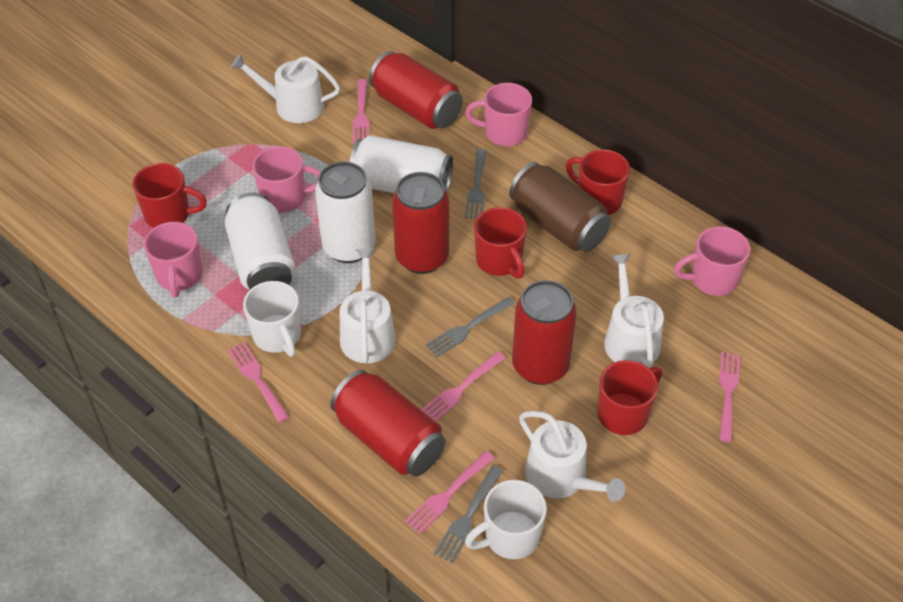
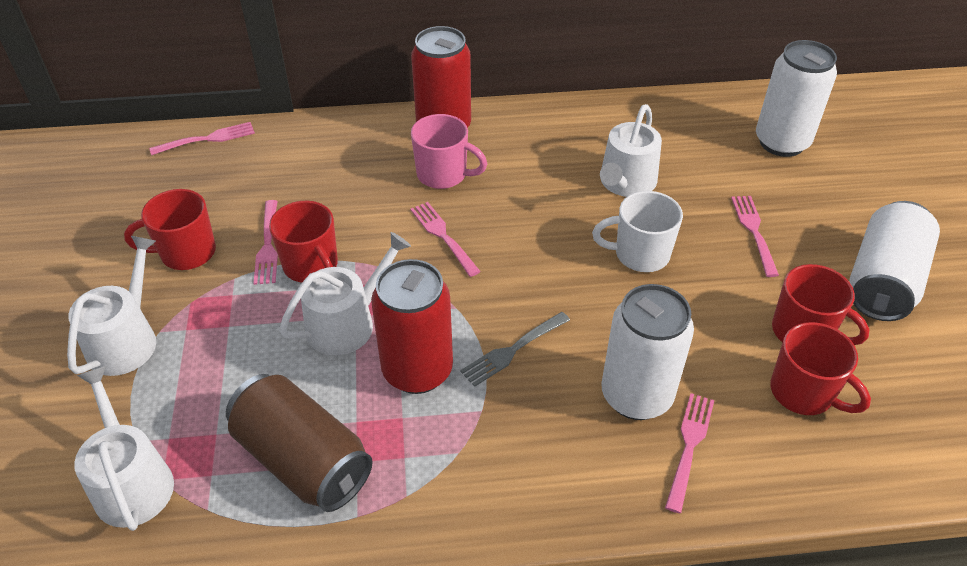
grey fork: [425,297,515,358] [434,465,503,563] [465,149,487,219] = 3 -> [460,312,570,387] = 1
pink mug: [144,222,203,297] [252,146,321,212] [465,83,532,146] [674,226,750,296] = 4 -> [411,114,487,189] = 1
red can: [330,370,446,476] [369,51,463,129] [392,172,449,274] [512,280,577,385] = 4 -> [371,259,453,394] [411,26,471,128] = 2
white mug: [243,281,301,357] [465,480,547,559] = 2 -> [592,191,683,272] = 1

